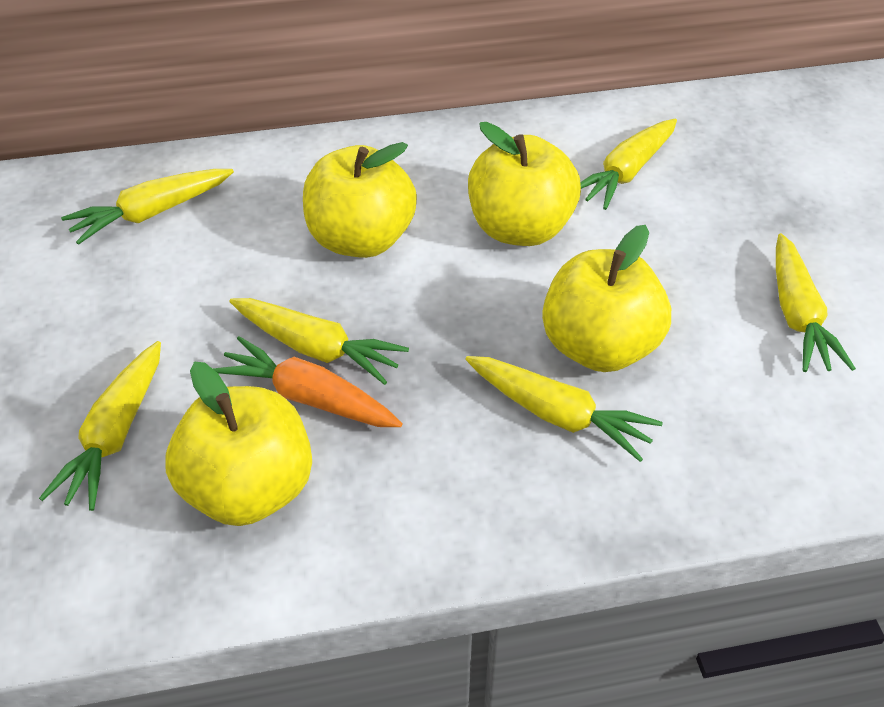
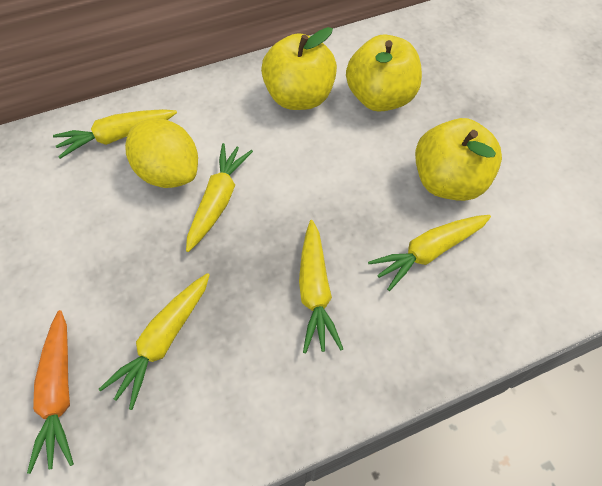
yellow apple: [165,362,312,526] [303,142,417,258] [468,122,581,246] [542,225,671,372] = 4 -> [261,27,337,110] [346,34,422,112] [415,118,502,201] = 3
yellow carrot: [39,341,161,511] [61,169,234,245] [229,298,409,385] [465,356,663,462] [580,119,677,210] [776,233,856,372] = 6 -> [53,109,177,159] [98,273,209,410] [186,143,253,252] [299,220,343,353] [368,215,491,291] = 5
yellow lemon: none = 0 -> [125,118,198,188] = 1

